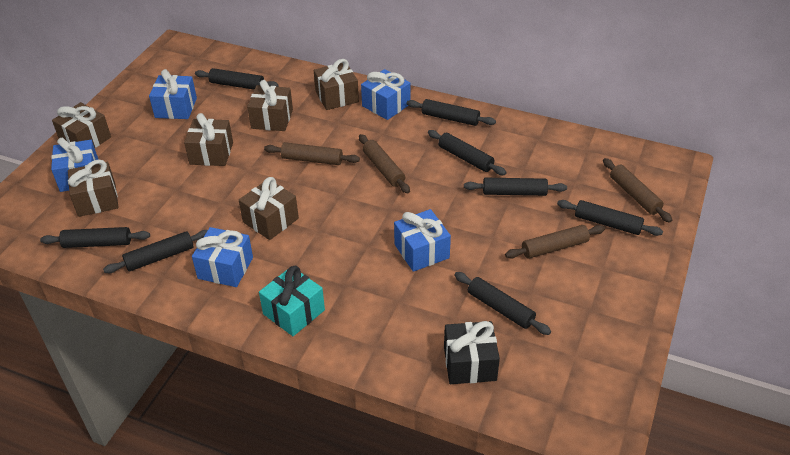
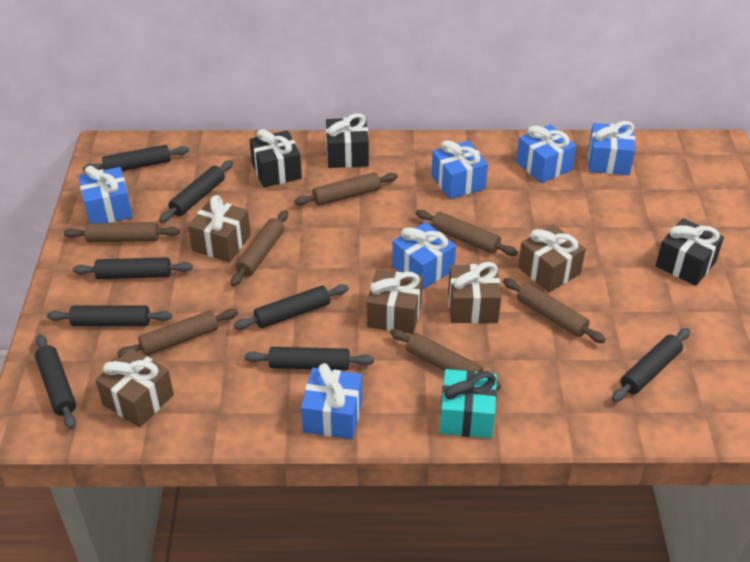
black gift: [444,321,500,384] = 1 -> [250,129,302,188] [326,113,369,168] [656,218,724,286] = 3
blue gift: [51,138,98,192] [149,69,197,119] [192,227,253,287] [361,69,410,120] [394,209,451,272] = 5 -> [79,166,133,223] [301,363,362,439] [392,222,456,290] [431,140,488,199] [516,125,576,183] [588,121,635,175] = 6
brown gift: [52,102,111,148] [68,159,119,217] [184,113,233,166] [239,177,299,240] [247,80,293,131] [314,59,359,110] = 6 -> [95,348,174,427] [188,195,251,262] [367,270,423,334] [448,262,501,323] [518,224,586,292] = 5
brown rolling pin: [264,142,360,165] [359,134,410,194] [505,225,605,259] [603,158,672,223] = 4 -> [64,222,180,242] [117,309,238,357] [231,210,288,286] [294,172,398,206] [390,329,501,390] [416,210,518,256] [503,278,606,343] = 7

